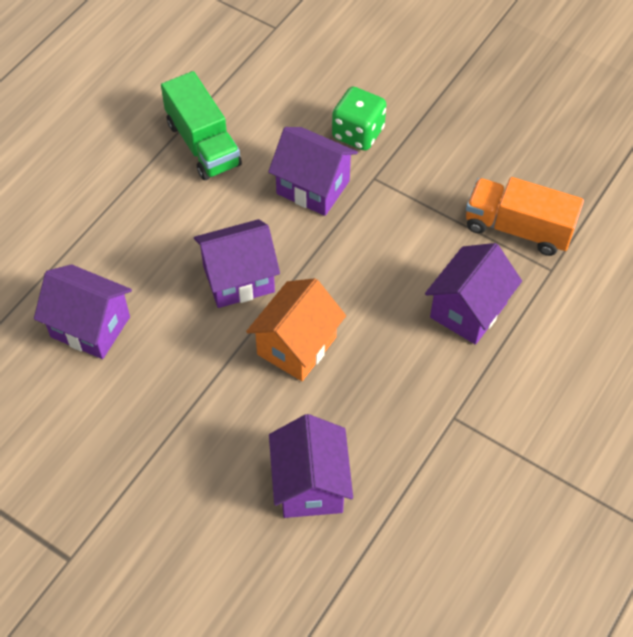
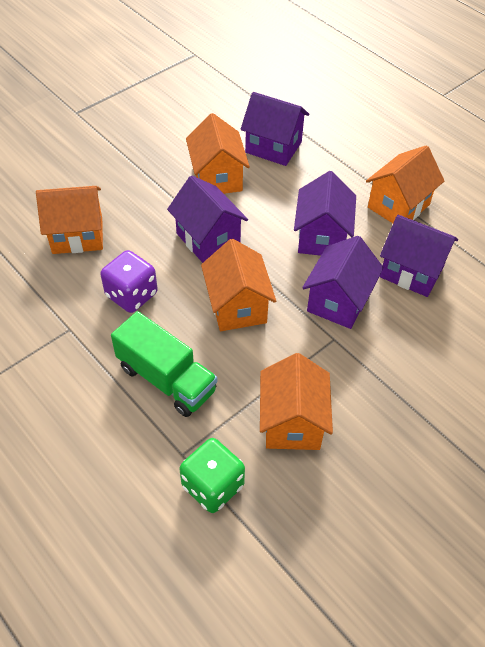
orange house: [246,278,346,381] = 1 -> [36,186,103,254] [186,113,250,194] [201,239,276,331] [260,353,333,450] [366,145,444,223] = 5
orange truck: [466,177,584,256] = 1 -> none = 0
purple dice: none = 0 -> [100,250,158,313] = 1

